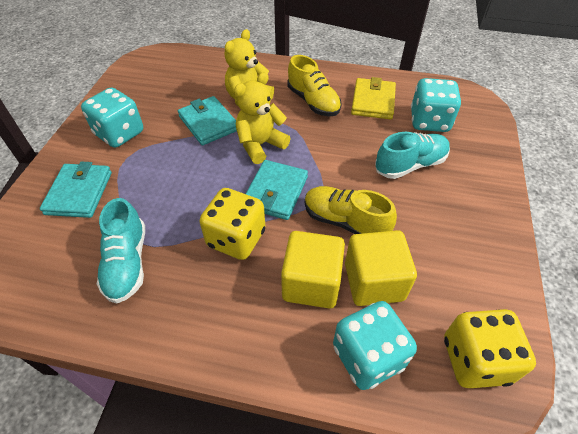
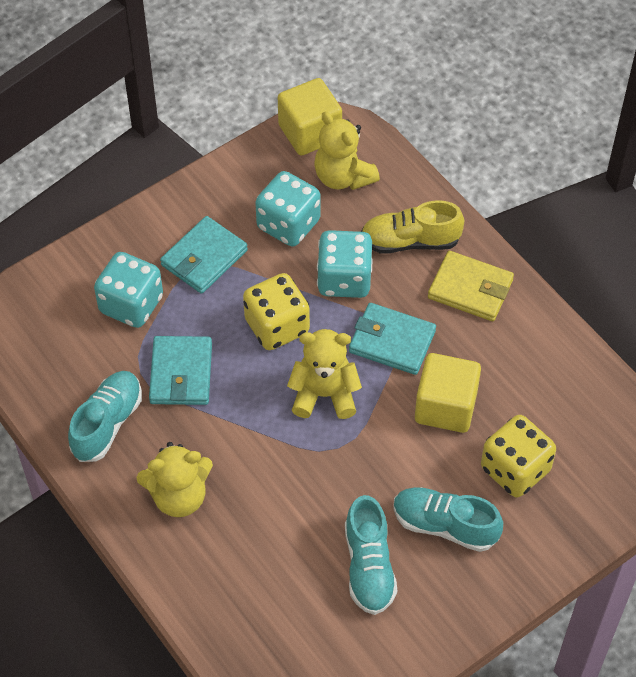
turquoise shoe: [97,198,145,304] [375,132,450,179] = 2 -> [68,371,142,462] [345,495,397,615] [393,487,503,552] = 3
yellow shoe: [287,55,341,116] [305,186,397,234] = 2 -> [361,200,464,253] = 1
yellow teddy bear: [225,29,274,106] [234,72,291,164] = 2 -> [136,442,213,517] [287,329,362,419] [314,111,380,190] = 3

